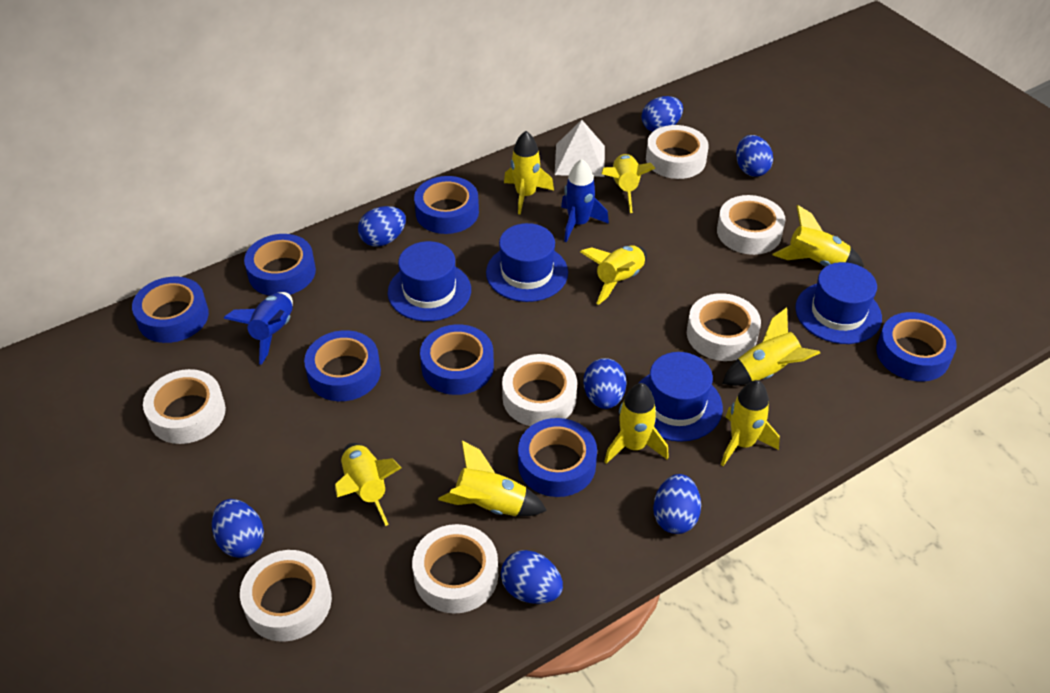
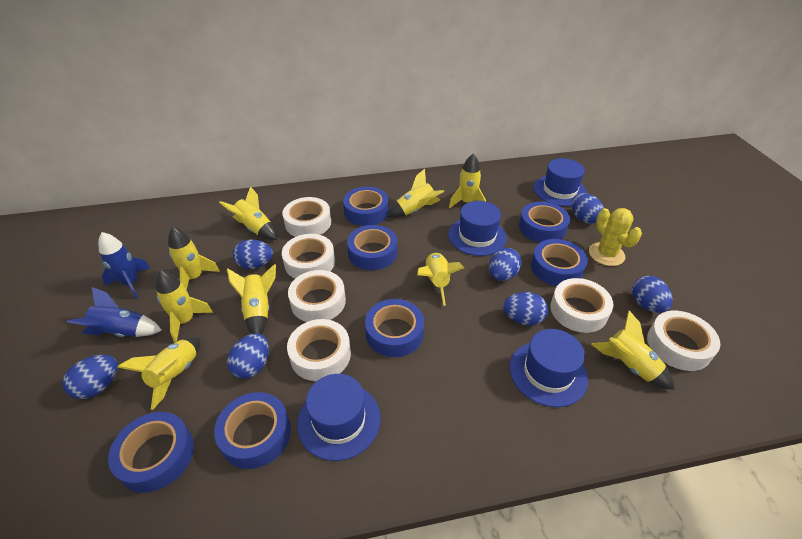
white pyramid: [555,120,605,177] = 1 -> none = 0
white tape: [143,369,226,444] [240,550,332,642] [412,524,498,614] [502,354,577,426] [646,125,709,179] [687,293,761,361] [717,195,785,255] = 7 -> [282,197,331,237] [282,234,335,278] [287,319,351,381] [288,270,346,322] [550,278,613,333] [647,311,720,371] = 6
yellow cactus: none = 0 -> [589,208,642,266] = 1

